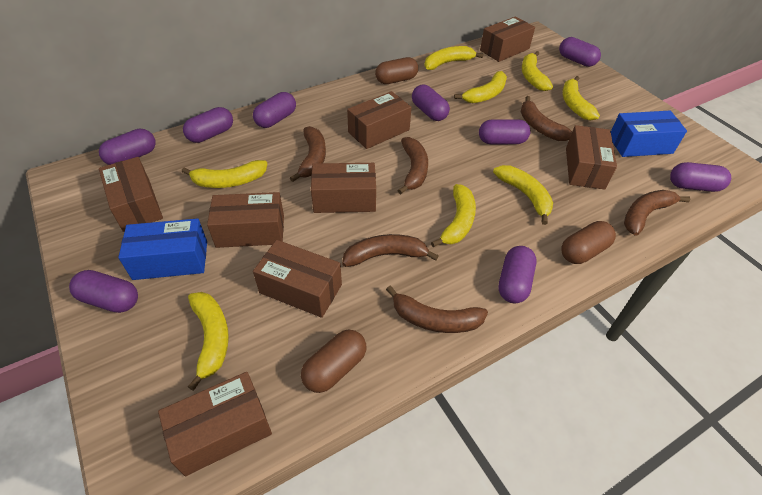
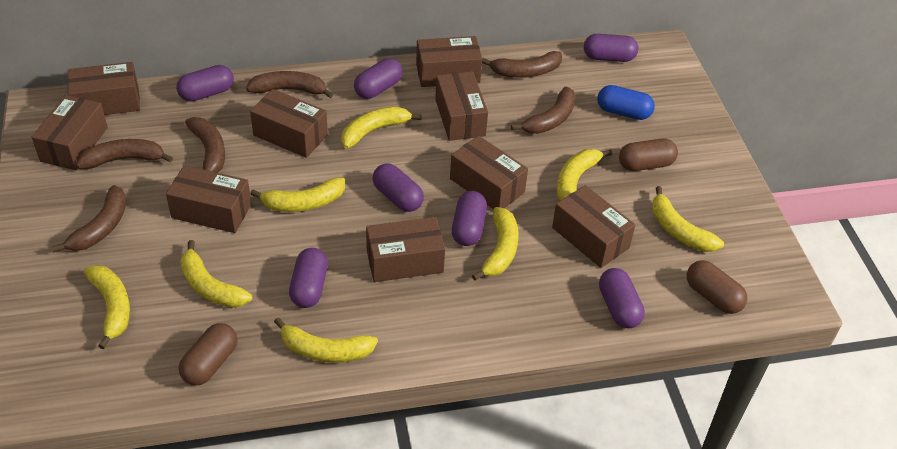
blue box: [118,219,207,280] [611,111,687,157] = 2 -> none = 0
blue capsule: none = 0 -> [597,85,655,120] = 1
brown box: [99,157,163,232] [158,372,272,476] [207,192,284,248] [253,240,342,318] [311,163,376,213] [347,91,411,149] [480,16,535,62] [566,125,617,190] = 8 -> [32,95,108,170] [67,62,140,115] [166,165,251,233] [250,89,328,158] [366,217,445,282] [416,36,482,87] [435,71,488,141] [450,135,528,209] [552,185,636,268] = 9
purple capsule: [69,270,138,313] [99,129,156,165] [183,107,233,143] [253,92,296,128] [412,85,450,121] [479,119,531,144] [498,246,537,303] [559,37,601,67] [670,162,731,192] = 9 -> [176,65,234,102] [289,248,328,308] [354,58,403,99] [373,163,424,212] [452,191,487,246] [584,34,639,62] [599,268,645,328] = 7

